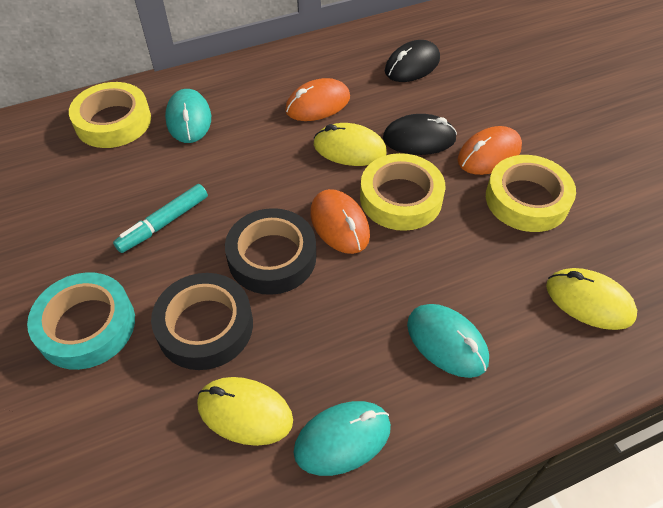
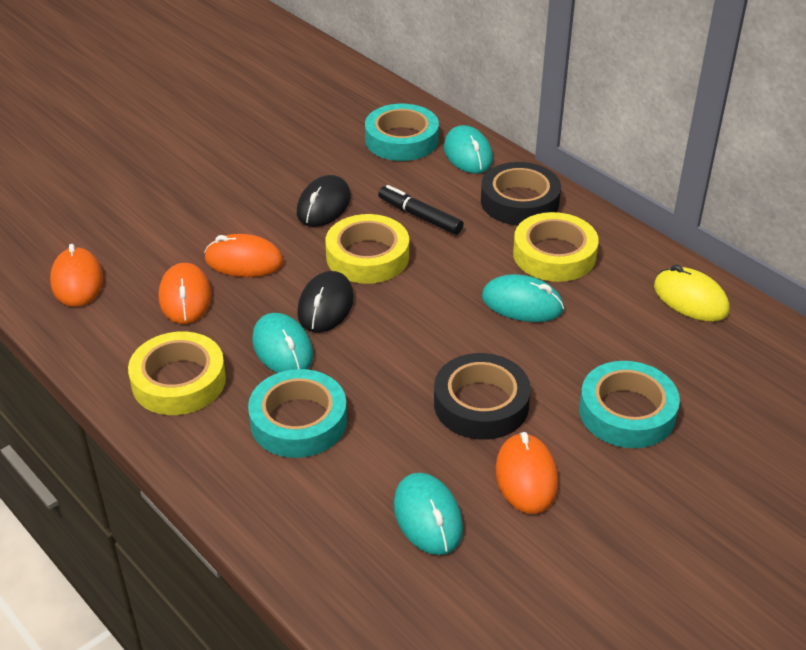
black marker: none = 0 -> [378,185,464,235] = 1
orange mouse: [285,78,350,121] [310,189,370,254] [457,126,522,175] = 3 -> [50,244,104,307] [159,263,212,324] [205,234,284,277] [495,432,558,514] = 4
turquoise marker: [113,184,208,253] = 1 -> none = 0
turquoise mouse: [165,89,211,143] [293,401,391,476] [407,304,489,378] = 3 -> [252,313,313,373] [394,473,463,555] [444,125,493,174] [482,274,564,322] = 4
turquoise tape: [27,272,135,370] = 1 -> [248,369,347,458] [365,104,439,161] [579,361,680,448] = 3
yellow mouse: [197,377,293,446] [313,123,387,166] [546,268,637,330] = 3 -> [654,265,729,322] = 1

